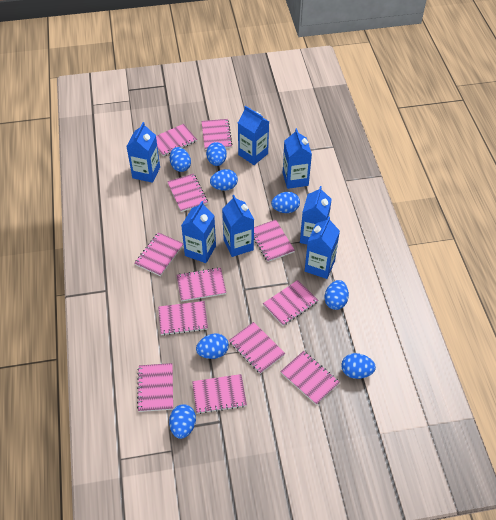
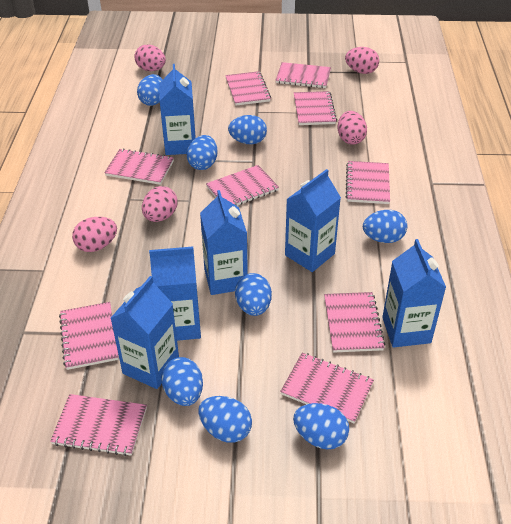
blue carton: [126,122,160,183] [181,201,216,263] [222,195,254,257] [238,106,269,165] [283,128,312,189] [300,186,332,244] [305,217,340,279] = 7 -> [110,276,179,389] [149,246,201,341] [159,64,196,155] [200,190,248,295] [285,169,341,272] [382,239,446,348] = 6
pink egg: none = 0 -> [72,217,117,252] [134,45,166,71] [142,186,177,222] [338,111,367,145] [345,47,379,74] = 5
pink notebook: [135,232,183,276] [137,363,173,412] [156,124,197,156] [158,301,208,336] [167,174,208,212] [177,267,226,302] [192,374,247,414] [201,119,233,150] [229,322,285,374] [254,220,295,262] [263,280,318,326] [280,351,339,405] = 12 -> [50,394,147,456] [59,302,119,370] [104,149,174,185] [206,165,279,206] [225,71,271,106] [276,62,331,88] [280,353,374,423] [294,91,337,125] [324,292,385,353] [345,161,390,204] = 10

